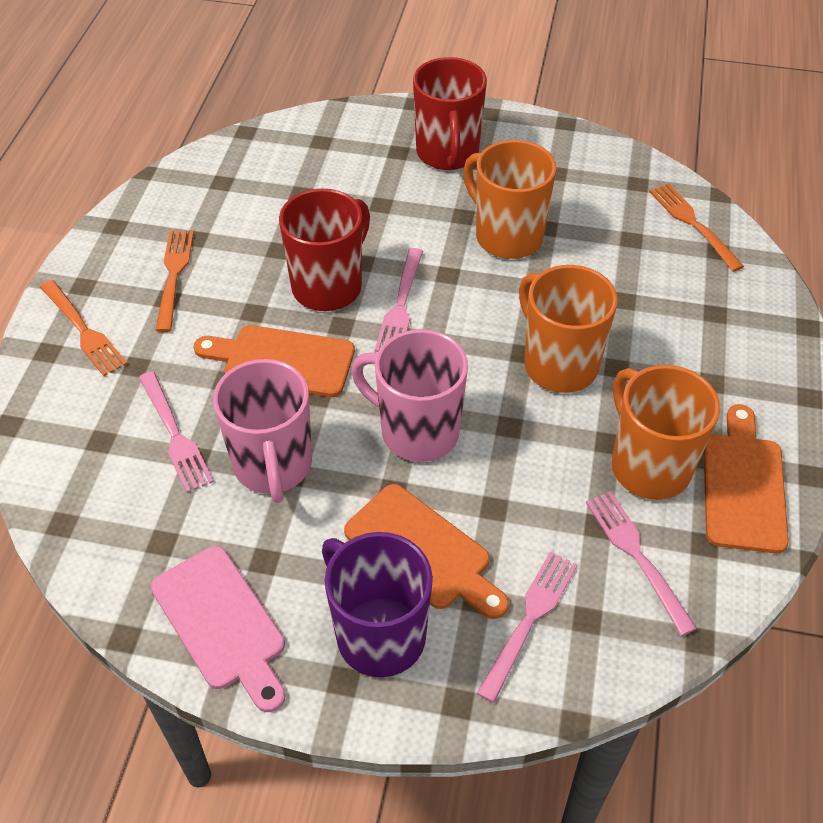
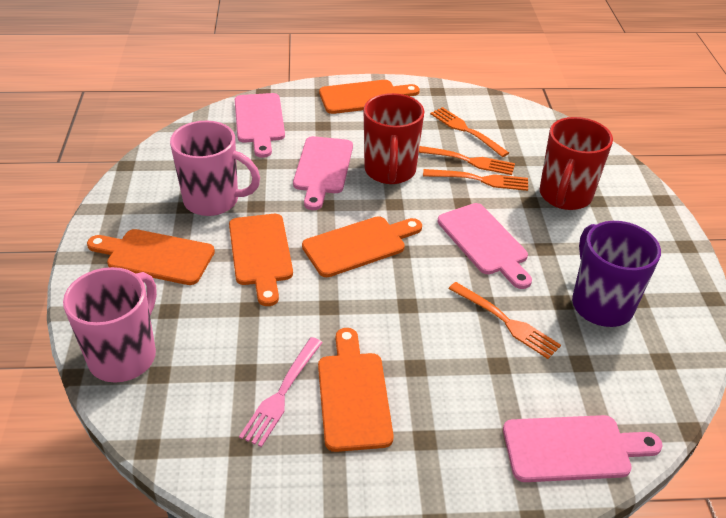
orange cutting board: [194,325,355,397] [344,484,509,619] [704,404,789,553] = 3 -> [87,229,215,285] [229,214,293,306] [302,216,422,277] [318,328,394,452] [319,80,420,114] = 5
orange fork: [40,280,127,376] [155,231,194,332] [649,183,744,272] = 3 -> [419,146,515,175] [423,169,528,191] [430,107,509,157] [449,282,561,359] = 4
orange mug: [463,140,556,259] [519,265,618,393] [612,365,720,500] = 3 -> none = 0
pink cutting board: [151,546,285,712] = 1 -> [235,93,285,158] [293,136,353,210] [438,203,532,289] [503,415,662,482] = 4
pink fork: [139,371,214,493] [375,248,423,352] [477,551,578,703] [586,491,697,636] = 4 -> [239,337,323,447] = 1

